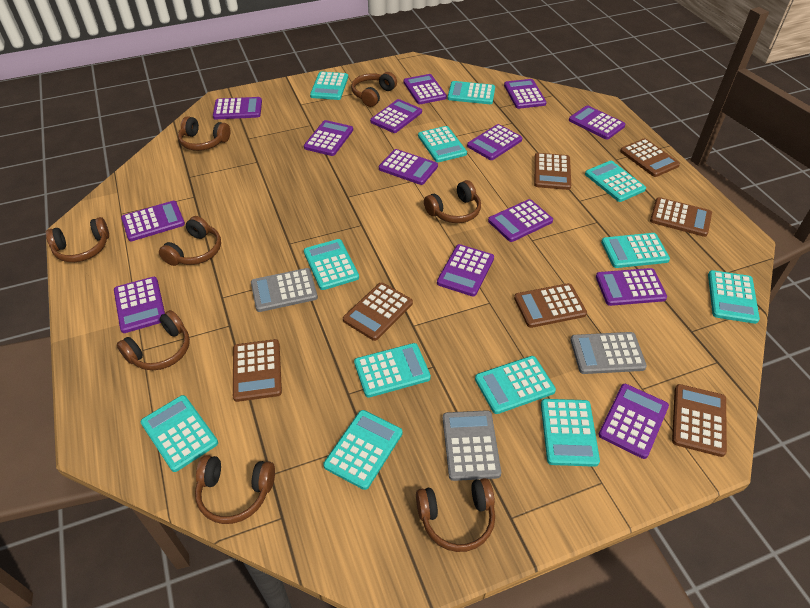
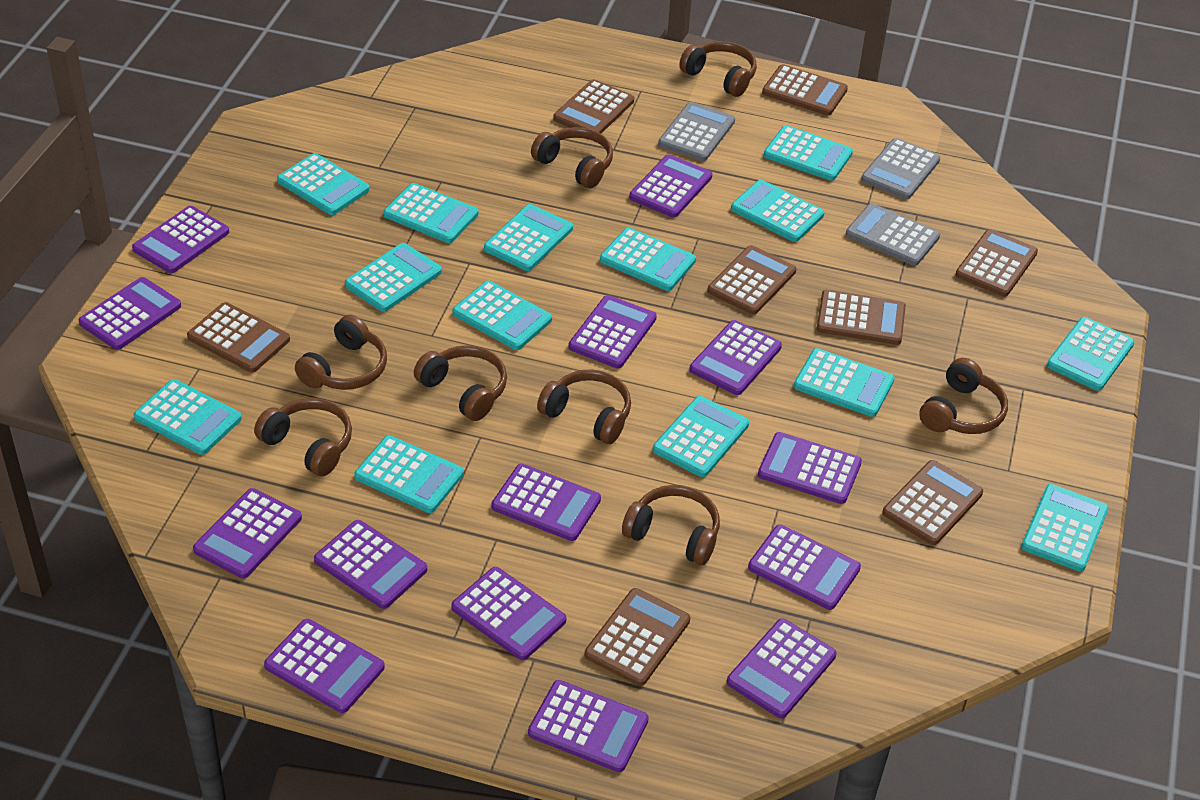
brown calculator: [233,339,282,402] [343,282,413,341] [514,283,587,328] [534,153,571,190] [620,138,680,177] [650,197,712,237] [672,384,727,457] = 7 -> [187,302,290,372] [553,80,634,134] [585,588,690,686] [707,245,797,315] [762,64,848,115] [816,290,906,345] [882,460,983,545] [955,229,1038,297] = 8
turquoise calculator: [141,395,218,472] [304,239,359,290] [310,71,348,100] [323,410,402,490] [354,343,431,398] [418,126,467,162] [448,81,495,104] [475,356,556,414] [541,399,600,467] [585,161,646,202] [601,233,670,268] [708,270,760,324] = 12 -> [134,379,242,455] [277,153,370,215] [345,243,442,312] [354,435,464,513] [384,183,478,243] [453,280,552,350] [484,204,573,271] [600,227,696,291] [653,396,749,477] [731,180,824,242] [764,125,853,181] [794,348,895,417] [1021,484,1109,572] [1047,317,1135,391] = 14

